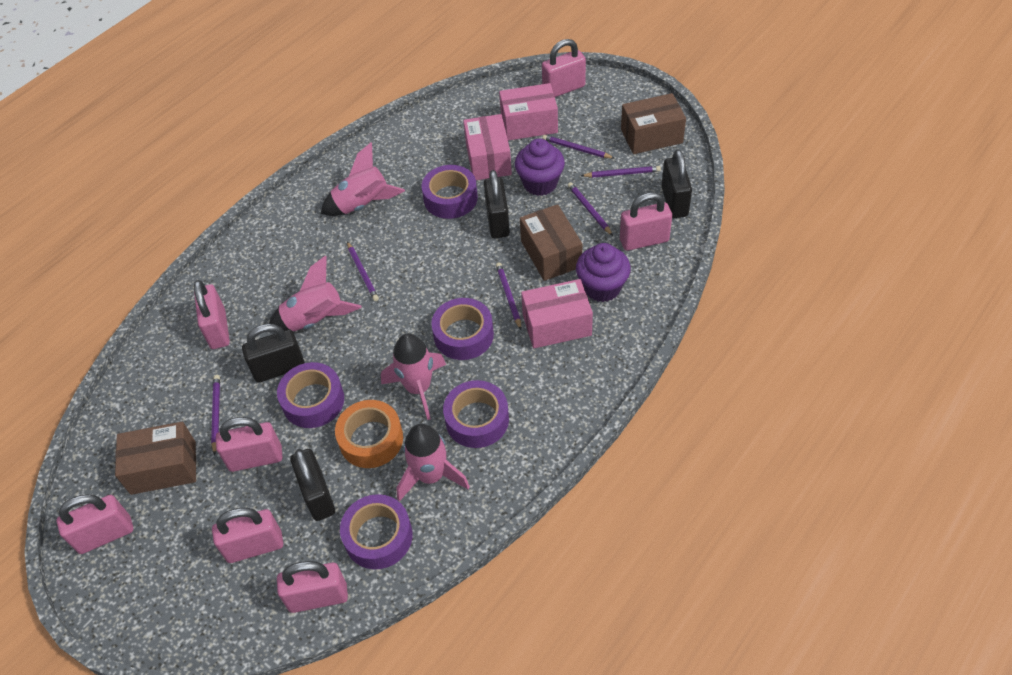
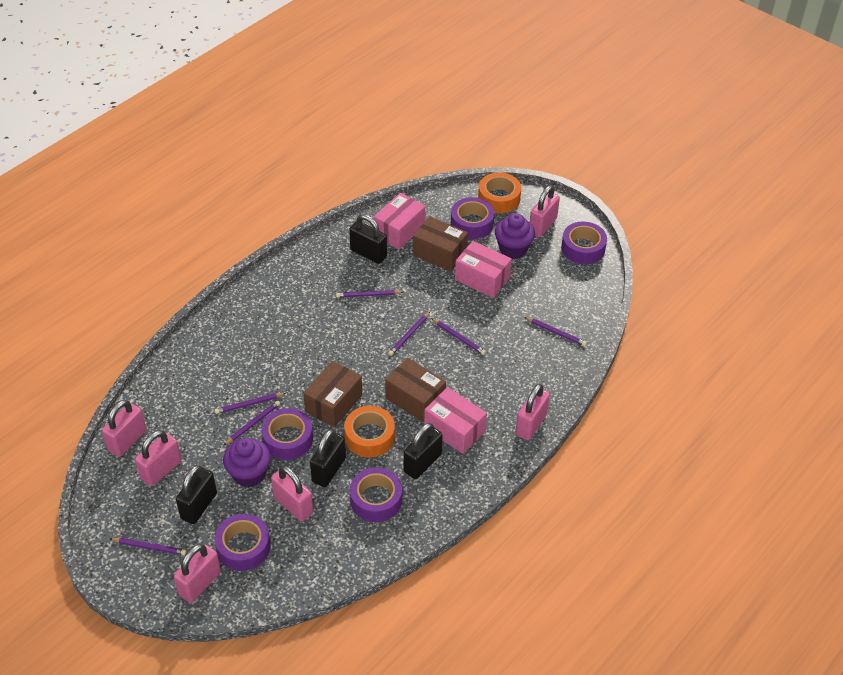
orange tape: [335,400,403,468] = 1 -> [344,406,395,458] [478,173,521,213] = 2
pink padlock: [57,494,133,554] [194,280,230,349] [212,508,283,563] [216,417,282,472] [277,561,348,613] [542,39,586,97] [620,192,672,251] = 7 -> [102,400,146,457] [135,430,182,487] [174,544,221,603] [271,466,313,522] [515,384,550,440] [530,185,560,238] = 6
pink rocket: [269,256,362,331] [321,142,405,216] [381,333,446,420] [396,424,470,502] = 4 -> none = 0
purple pencil: [211,375,220,455] [347,241,379,301] [496,262,521,330] [542,135,614,159] [568,182,613,236] [581,166,661,178] = 6 -> [110,538,186,555] [215,393,286,414] [223,401,280,446] [336,290,403,297] [388,312,430,356] [431,318,486,355] [525,317,587,346] = 7

